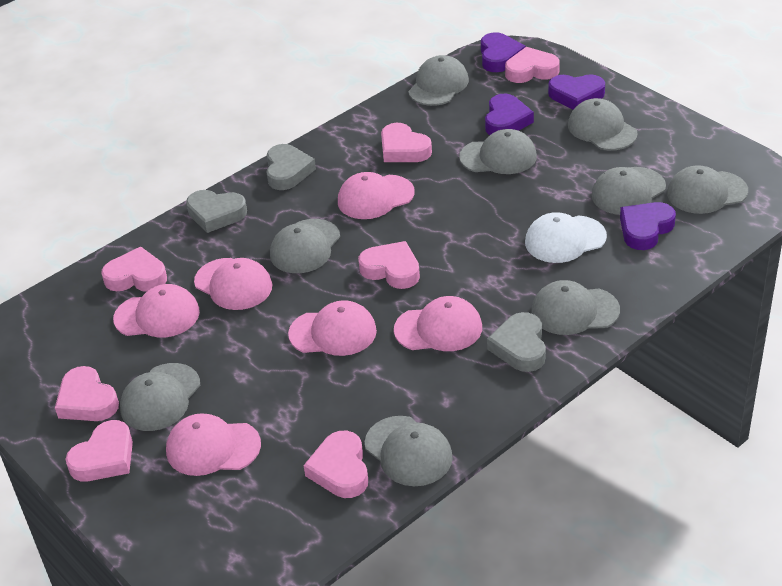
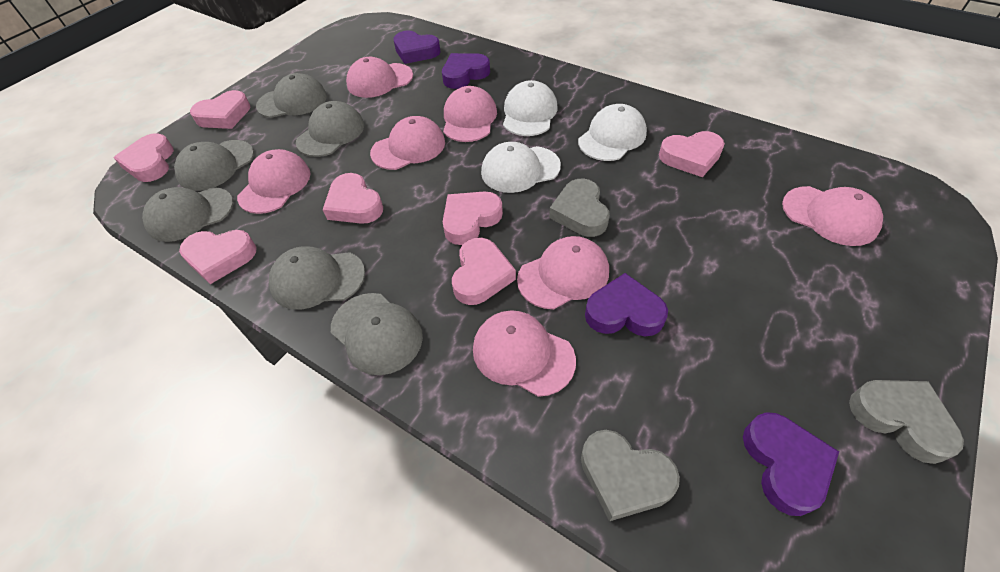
grey cap: [120,363,200,431] [270,219,340,273] [365,416,453,486] [408,55,469,106] [459,129,537,174] [531,280,620,335] [568,98,638,150] [591,167,666,215] [667,165,748,214] = 9 -> [142,187,233,242] [174,140,254,191] [256,73,327,118] [269,246,365,310] [296,101,364,157] [331,293,423,375] = 6
pink cap: [113,284,200,337] [166,413,261,476] [194,258,272,310] [288,300,377,356] [338,172,415,219] [394,296,482,351] = 6 -> [237,149,311,214] [346,57,413,98] [370,116,445,170] [443,86,497,142] [473,310,576,397] [517,236,609,309] [782,186,883,246] = 7
white cap: [525,212,607,263] = 1 -> [481,142,561,193] [503,80,558,136] [578,104,647,161] = 3

